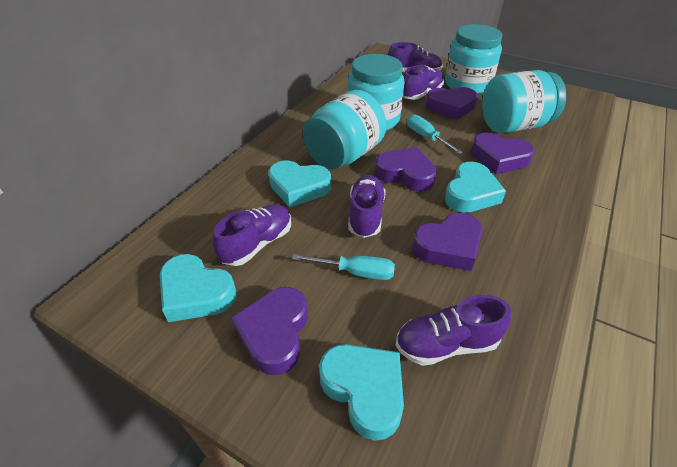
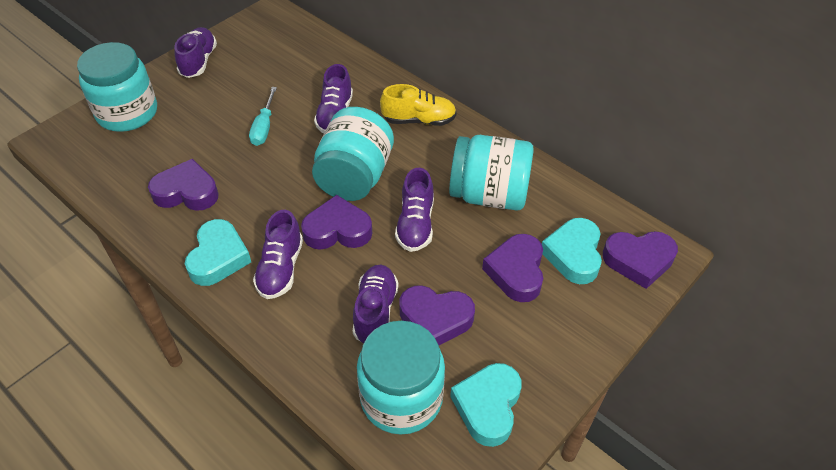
turquoise heart: [160,254,237,322] [268,161,331,207] [319,344,404,441] [445,162,506,213] = 4 -> [185,219,251,286] [450,363,522,447] [542,218,602,284] = 3
turquoise screwdriver: [292,254,395,280] [407,114,463,154] = 2 -> [249,87,277,146] = 1
yellow shoe: none = 0 -> [380,84,457,126] = 1

